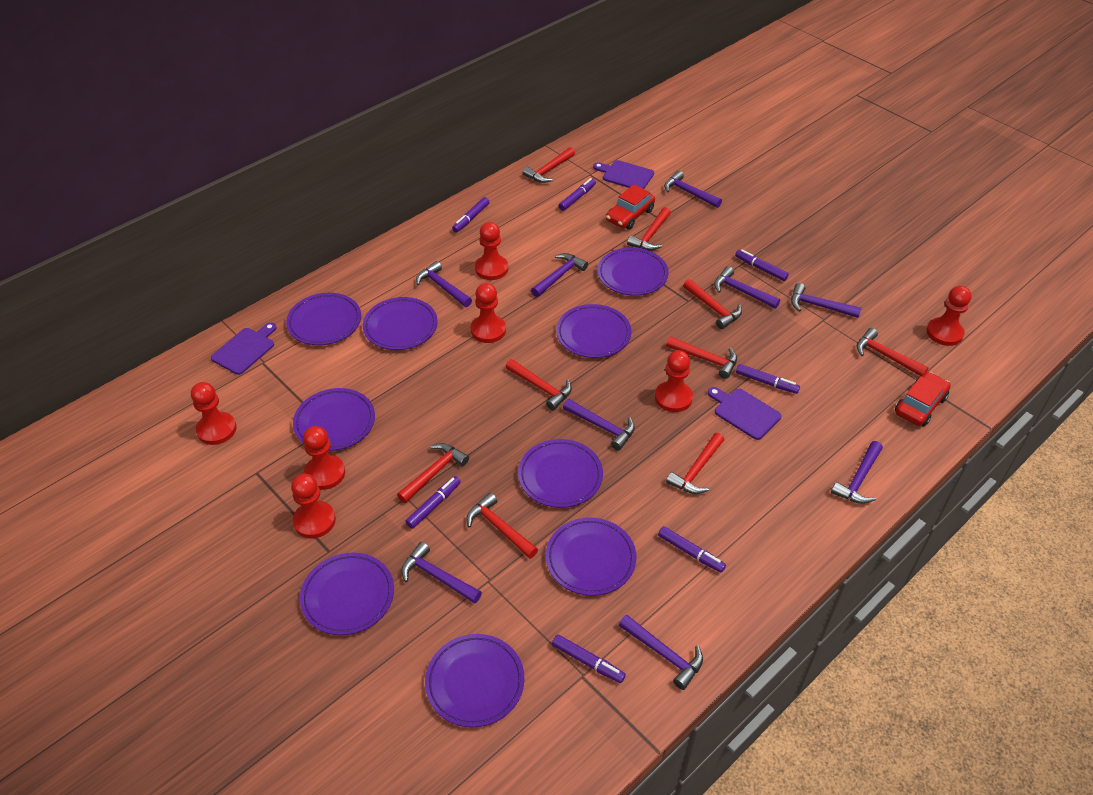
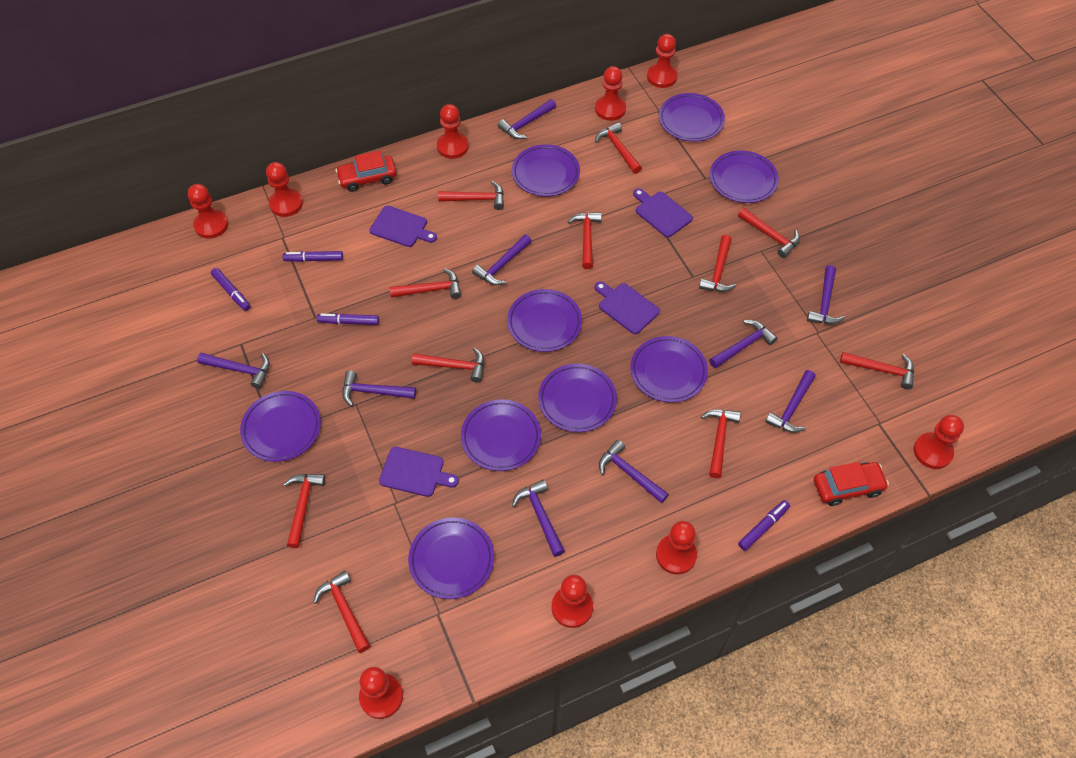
purple cutting board: [211,322,277,375] [593,160,654,189] [708,387,782,440] = 3 -> [369,206,437,247] [379,447,459,497] [595,281,660,334] [633,188,693,237] = 4
purple marker: [405,476,461,529] [452,197,489,232] [552,634,626,683] [559,178,596,211] [658,526,726,573] [735,249,789,281] [736,364,800,394] = 7 -> [211,268,251,311] [283,251,343,262] [317,313,379,325] [738,500,790,551] = 4
red hammer: [397,443,469,503] [466,493,538,559] [506,359,572,410] [523,147,575,183] [627,207,671,251] [666,336,737,379] [666,433,724,494] [683,279,742,329] [856,328,929,376] = 9 -> [284,474,326,548] [313,570,370,653] [390,268,461,299] [412,348,484,383] [438,181,504,210] [568,212,602,269] [595,122,642,174] [699,235,736,292] [701,409,741,478] [738,208,800,258] [840,352,914,390] = 11
red pawn: [191,382,237,445] [291,474,336,539] [303,426,345,490] [471,283,506,343] [475,222,508,280] [655,350,693,412] [927,286,972,346] = 7 -> [188,184,228,239] [266,162,303,217] [359,667,403,719] [437,104,469,159] [552,575,593,628] [595,66,626,121] [647,34,678,88] [656,521,697,575] [913,415,964,469] = 9

